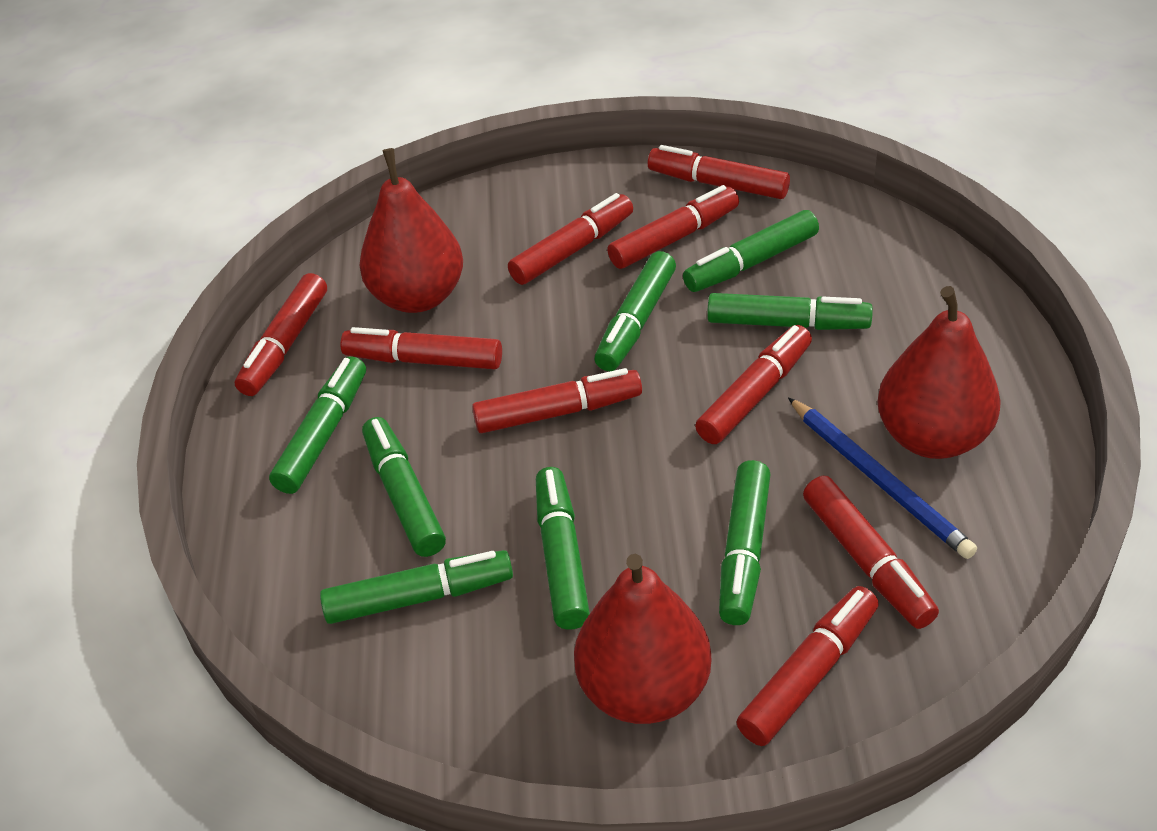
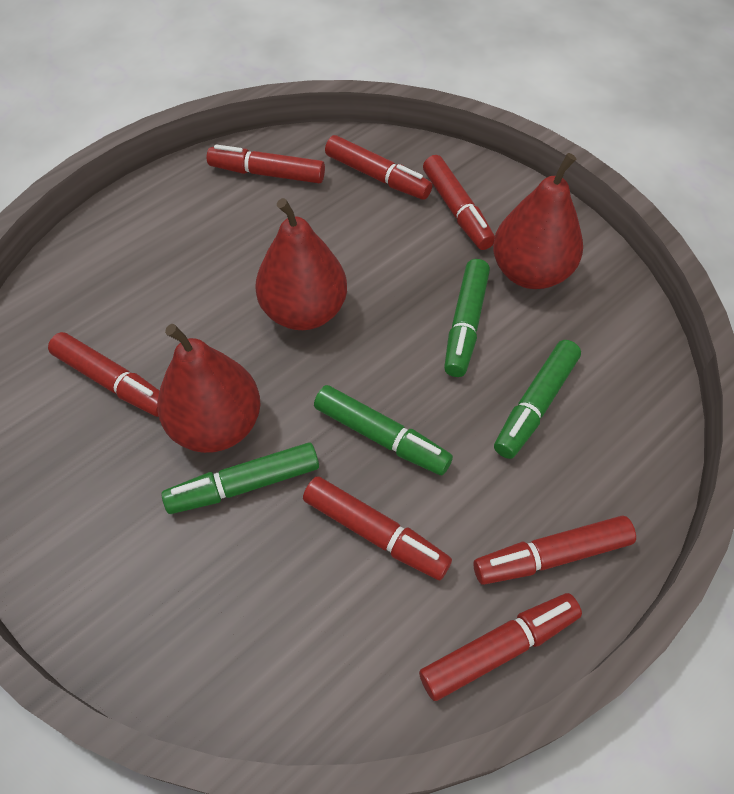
blue pencil: [788,397,977,559] = 1 -> none = 0
green marker: [269,356,366,494] [320,550,513,624] [362,417,446,557] [536,467,590,630] [594,251,676,371] [683,210,819,292] [707,293,873,330] [719,460,771,625] = 8 -> [162,442,319,514] [314,385,453,475] [444,259,490,377] [494,340,581,459] = 4
red marker: [235,273,327,396] [340,327,502,369] [472,368,642,433] [508,193,633,285] [607,185,739,269] [648,145,790,199] [695,325,812,444] [736,586,879,746] [803,476,939,629] = 9 -> [48,332,160,417] [207,144,325,183] [303,476,452,580] [325,135,432,200] [419,593,582,701] [423,155,495,250] [473,516,636,585] = 7

